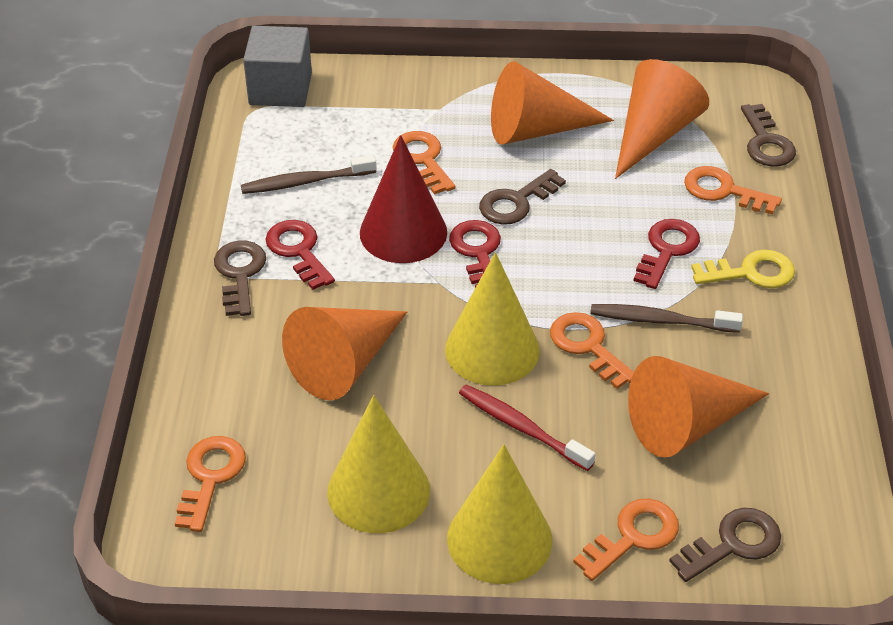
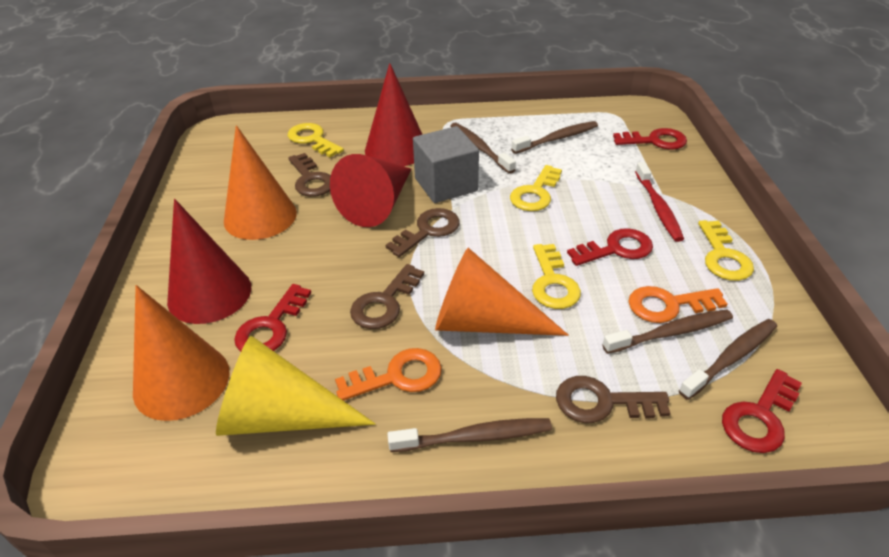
brown toothbrush: [241,155,377,194] [590,304,743,333] = 2 -> [387,418,552,452] [450,123,516,174] [511,121,598,154] [602,310,733,354] [679,319,777,400] = 5
orange cone: [282,307,407,400] [491,61,614,144] [615,59,709,179] [628,356,769,458] = 4 -> [133,285,230,421] [224,125,297,240] [435,248,569,336] = 3
orange key: [175,436,246,532] [393,131,456,195] [550,312,634,389] [573,498,679,581] [684,166,782,215] = 5 -> [335,348,442,401] [629,286,727,323] = 2
red cone: [360,135,447,263] = 1 -> [167,199,251,324] [330,154,411,227] [365,63,423,166] = 3
red key: [265,220,335,290] [449,220,501,288] [634,219,700,289] = 3 -> [234,284,311,351] [567,228,653,266] [613,128,687,150] [722,369,802,453] = 4
yellow cone: [327,395,430,533] [445,252,540,386] [447,444,552,584] = 3 -> [216,336,375,436] = 1
yellow key: [691,249,795,288] = 1 -> [288,123,344,157] [510,165,562,211] [532,244,581,309] [698,220,754,281] = 4

